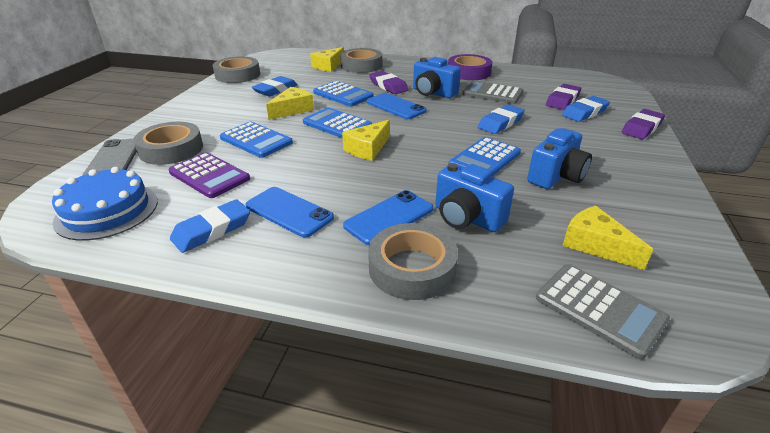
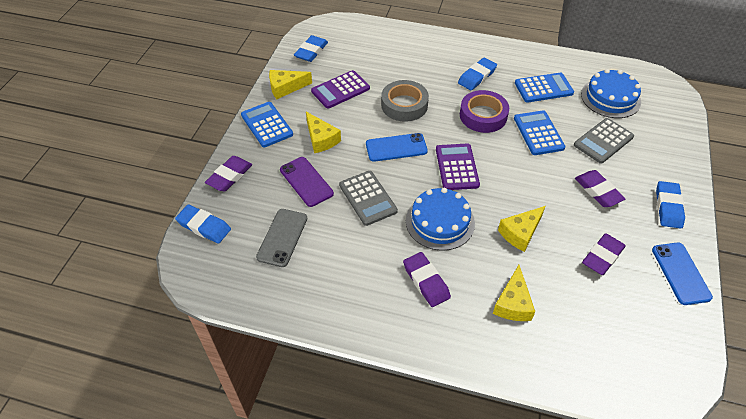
blue cake: [52,167,158,241] = 1 -> [406,188,475,251] [581,69,641,118] = 2
blue calculator: [220,122,293,158] [303,107,372,138] [313,81,374,107] [449,137,521,176] = 4 -> [241,102,293,147] [514,110,565,155] [515,72,574,103] = 3
blue camera: [413,57,461,98] [435,163,514,232] [527,128,592,189] = 3 -> none = 0
blue phone: [246,187,334,237] [343,190,433,245] [367,93,427,119] = 3 -> [366,133,428,162] [652,243,713,305] = 2
grey tape: [133,122,203,165] [213,56,260,83] [340,48,382,73] [368,223,458,300] = 4 -> [381,80,429,122] = 1
purple calculator: [168,152,250,198] = 1 -> [311,70,370,109] [436,144,480,190] = 2
purple eraser: [369,71,408,94] [546,84,581,110] [621,109,665,139] = 3 -> [205,156,253,192] [403,252,451,307] [575,170,625,207] [582,233,626,275] = 4
purple phone: none = 0 -> [280,157,334,207] = 1

